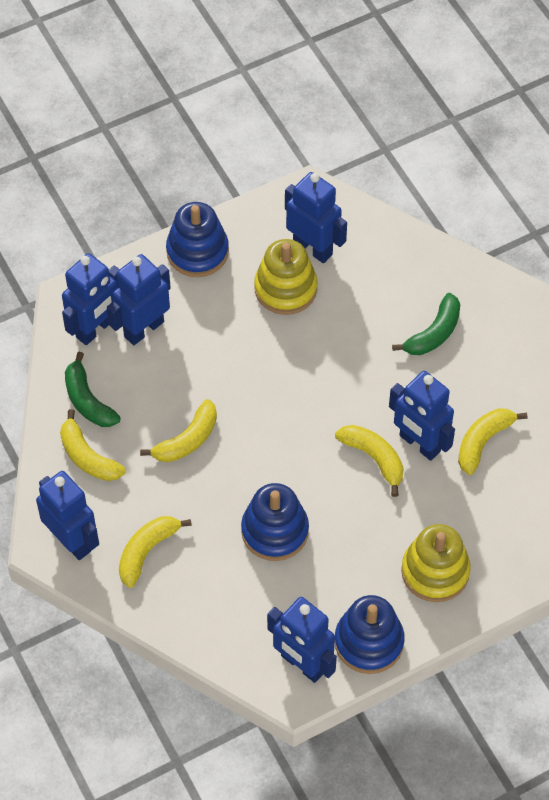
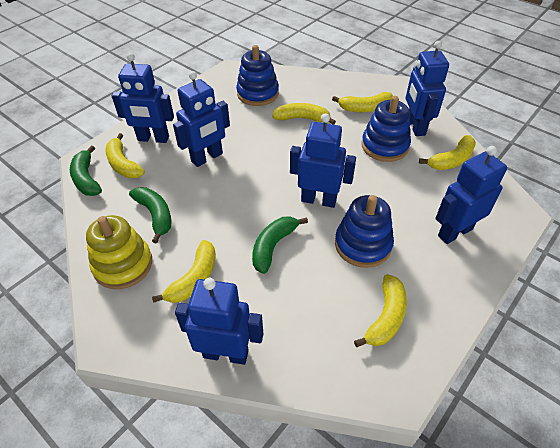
green banana: [65,352,121,427] [392,293,460,355] = 2 -> [70,146,102,196] [129,187,172,244] [252,216,308,274] = 3
yellow banana: [60,409,126,481] [119,516,192,588] [140,399,217,462] [335,425,404,497] [458,408,527,475] = 5 -> [105,133,145,178] [152,240,216,303] [272,103,336,125] [332,92,393,112] [354,274,407,347] [419,135,476,170] = 6
yellow stacking toy: [254,239,318,315] [401,524,470,602] = 2 -> [86,215,152,289] = 1

